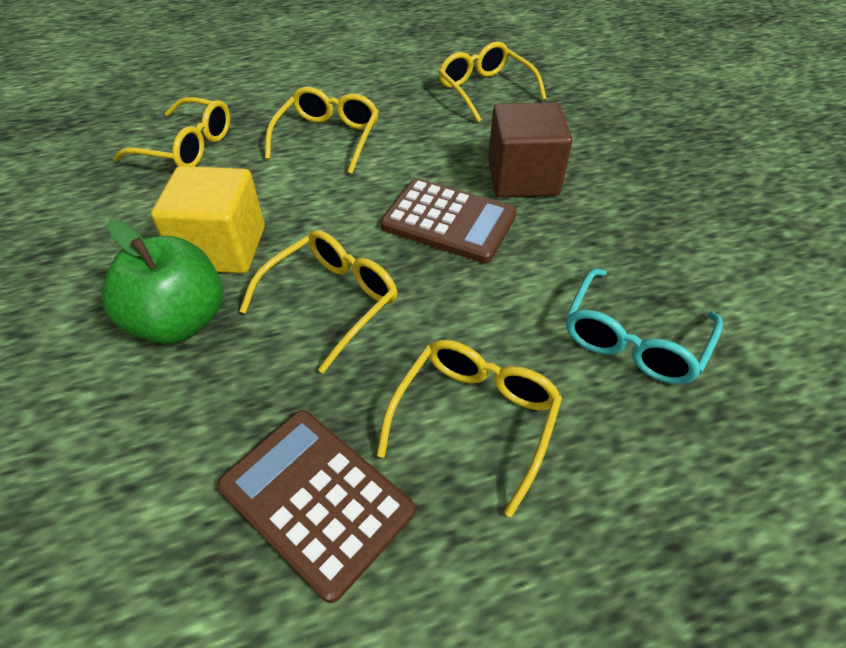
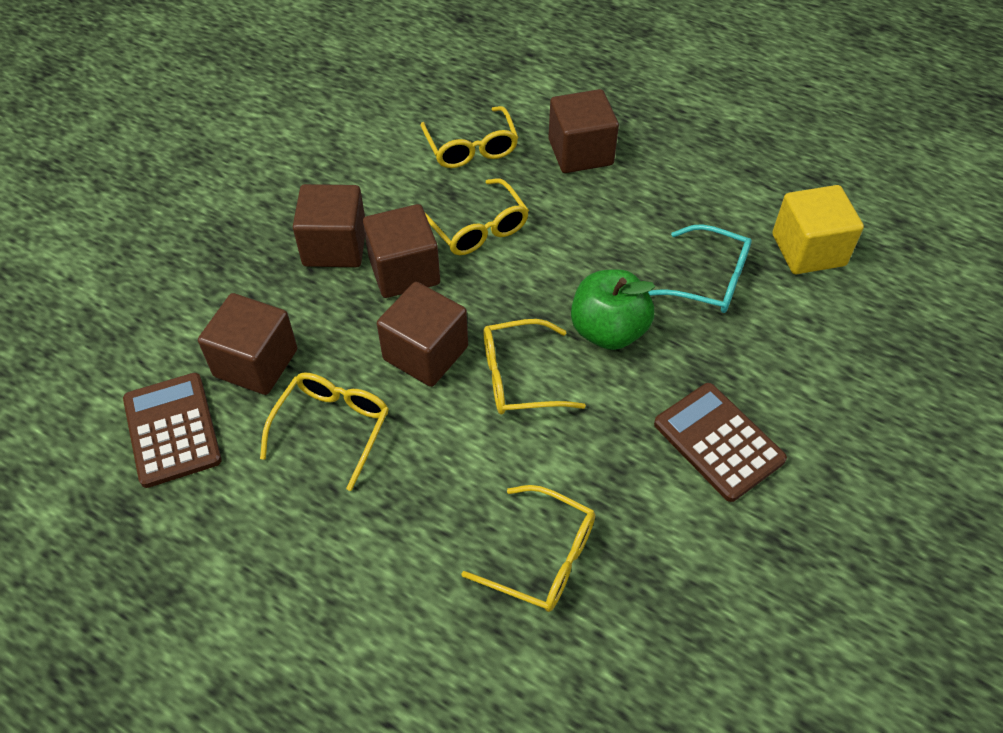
brown cube: [488,102,573,197] = 1 -> [198,293,297,395] [293,184,365,267] [363,204,440,298] [377,282,468,387] [548,89,619,173] = 5

